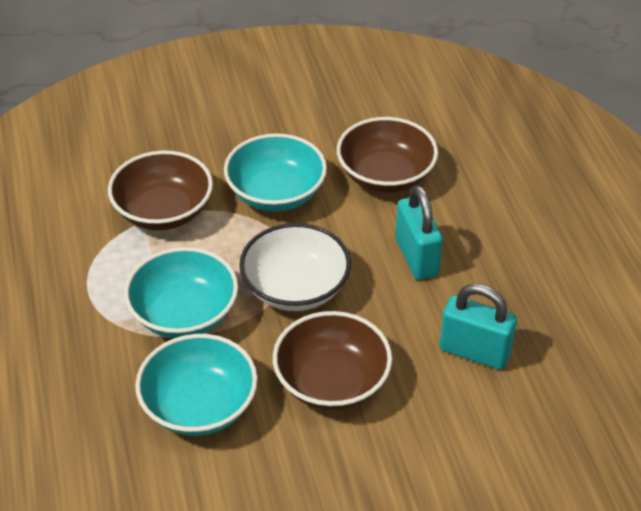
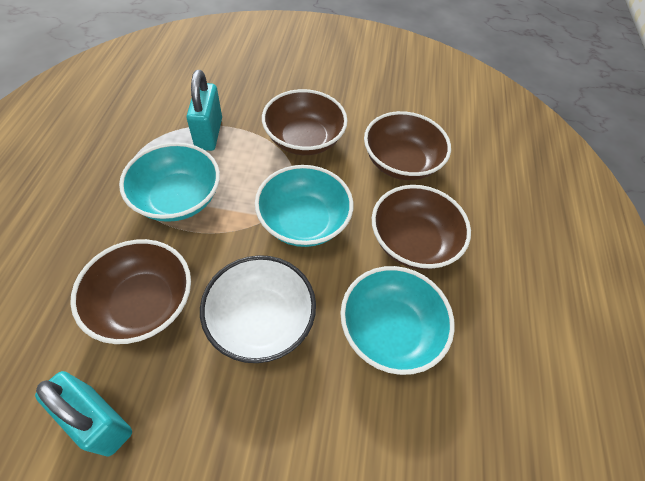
brown bowl: [108,151,213,230] [273,311,392,410] [337,117,438,193] = 3 -> [70,239,191,344] [262,89,348,155] [364,111,451,180] [372,185,471,270] = 4

